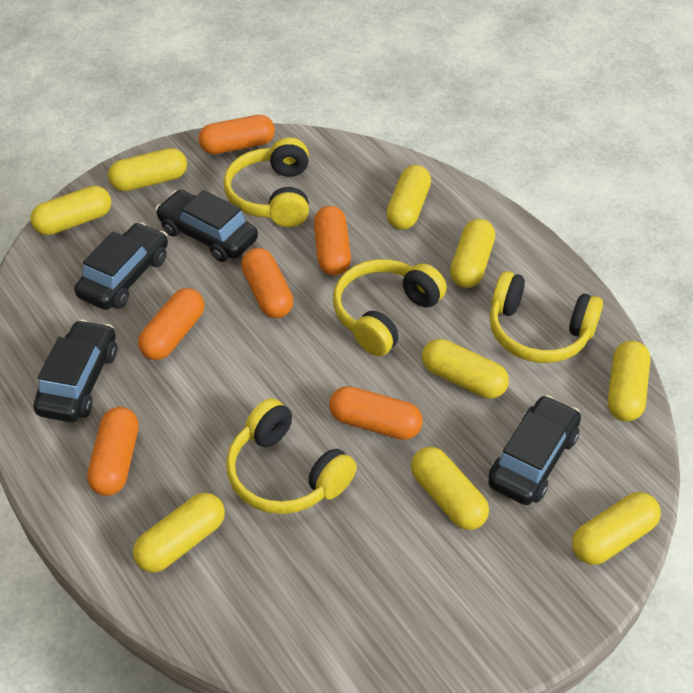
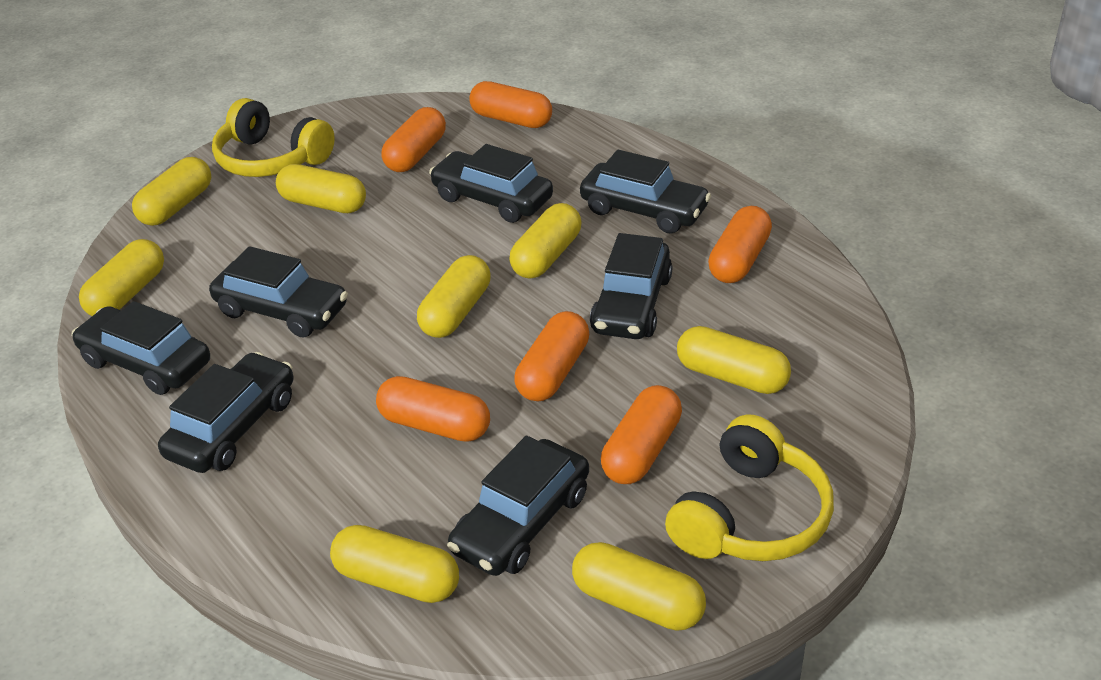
black car: [33,320,117,422] [74,222,168,310] [155,190,258,262] [488,395,581,505] = 4 -> [72,301,210,395] [158,352,294,473] [209,246,348,338] [429,144,553,223] [447,436,589,576] [580,150,711,234] [590,233,672,339] = 7
yellow capsule: [30,186,111,235] [108,148,187,191] [133,493,225,573] [386,165,431,230] [411,447,489,530] [422,339,509,399] [450,219,495,288] [572,492,661,565] [608,341,650,421] = 9 -> [79,239,164,316] [132,157,211,226] [276,164,366,213] [330,525,459,603] [417,255,490,338] [509,203,581,279] [572,542,706,631] [677,326,791,394] = 8
yellow headphones: [223,137,309,227] [226,398,357,514] [333,259,447,356] [490,271,603,363] = 4 -> [212,98,335,177] [665,414,834,561] = 2

